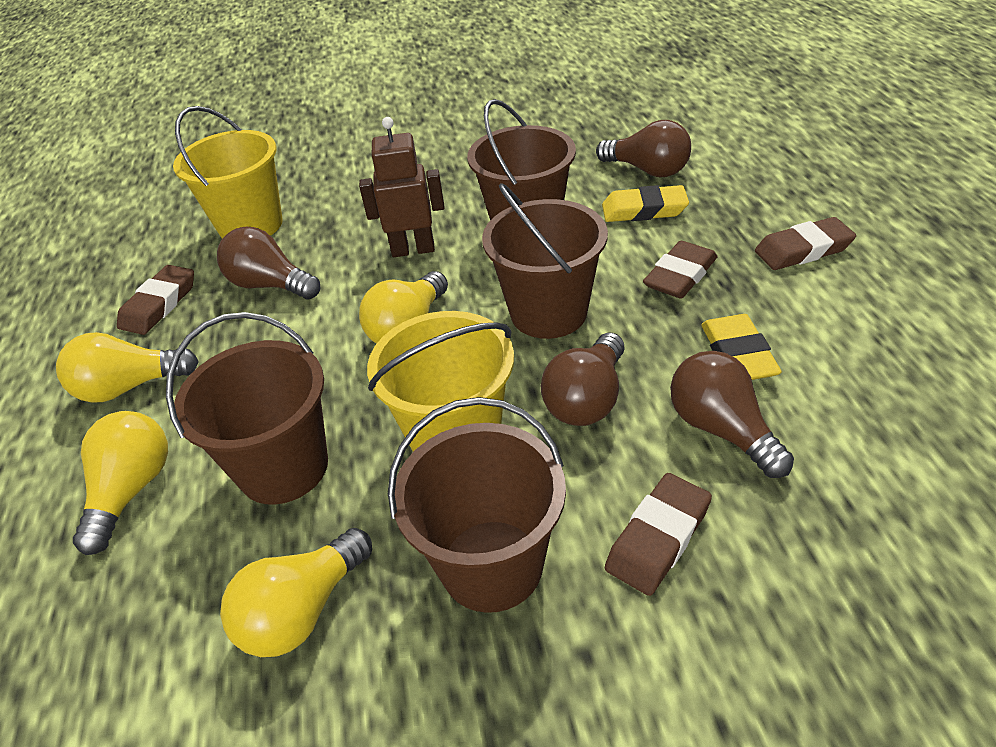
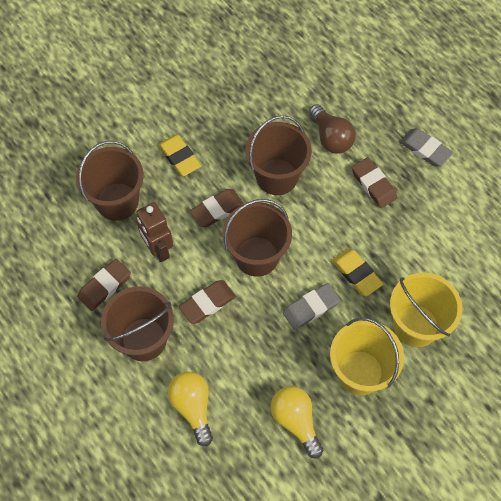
brown light bulb: [217,227,320,300] [541,332,625,426] [596,120,691,177] [670,351,794,478] = 4 -> [309,104,356,154] = 1
grey eraser: none = 0 -> [283,283,340,330] [400,128,453,167] = 2
yellow light bulb: [56,332,199,403] [73,411,168,555] [220,528,372,657] [359,271,448,344] = 4 -> [168,372,213,446] [271,386,323,458] = 2

